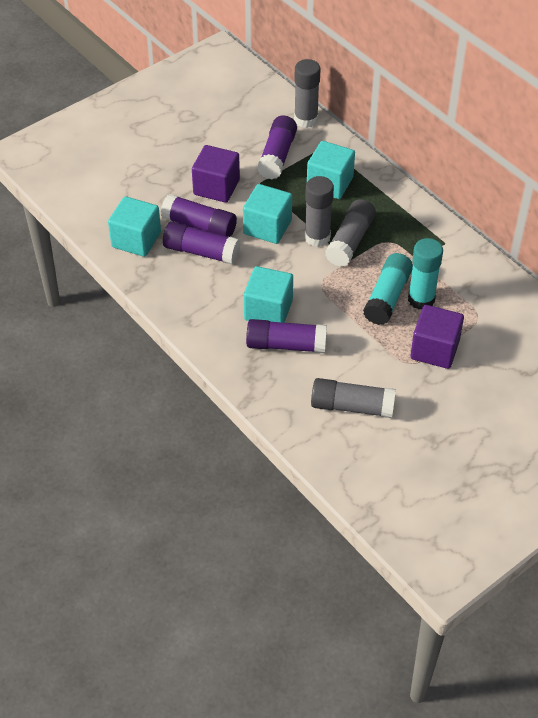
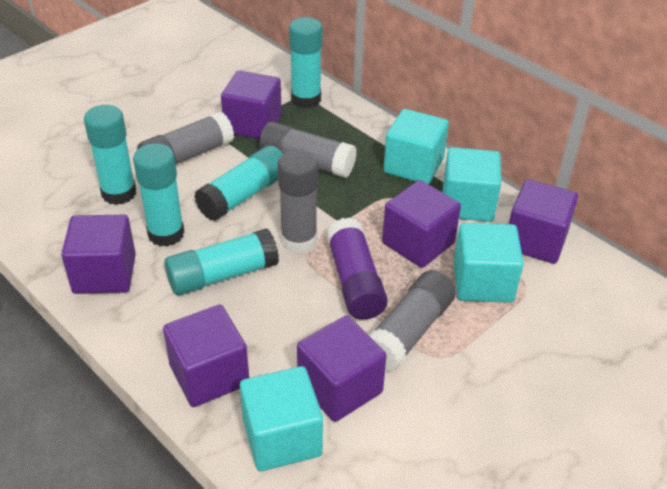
purple cube: [192,145,240,203] [410,305,464,369] = 2 -> [61,215,136,294] [163,305,249,407] [221,71,282,139] [297,316,387,422] [382,180,461,268] [509,179,578,264] = 6
purple glue stick: [161,194,237,237] [163,222,241,265] [246,319,327,353] [257,116,297,179] = 4 -> [326,217,388,320] = 1
turquoise glue stick: [363,253,413,325] [408,238,443,310] = 2 -> [84,105,136,205] [133,143,184,247] [164,229,279,295] [194,145,283,221] [289,17,322,108] = 5

